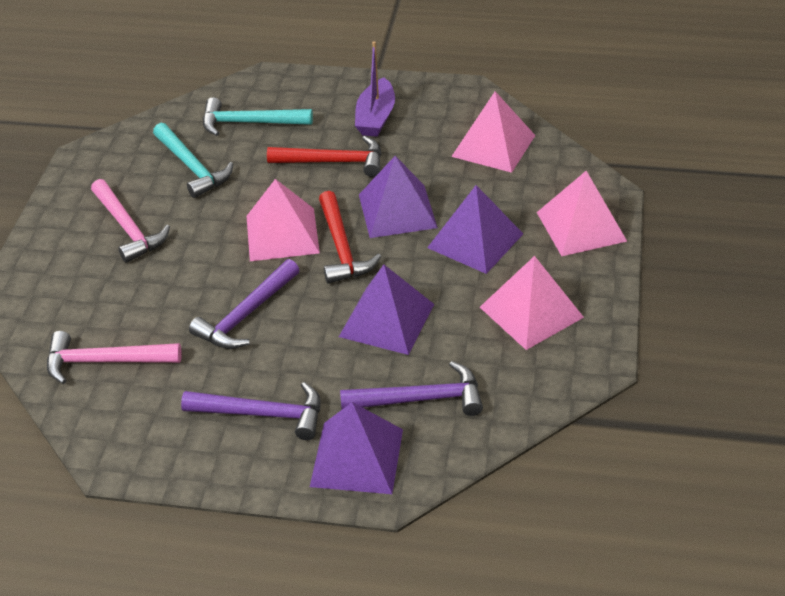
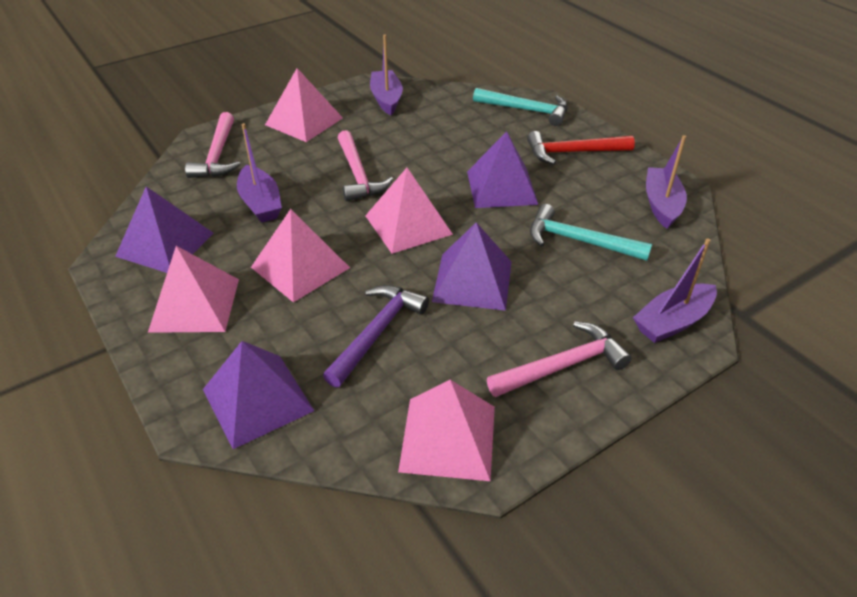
pink hammer: [47,331,182,384] [91,179,170,263] = 2 -> [185,112,240,178] [338,130,393,202] [487,322,632,397] = 3
pink pyramid: [246,179,320,261] [451,91,536,173] [480,256,584,350] [537,171,627,256] = 4 -> [148,246,239,333] [251,209,350,303] [265,68,343,142] [365,168,453,254] [398,380,495,481] = 5
purple boat: [355,41,395,137] = 1 -> [237,123,282,223] [370,34,403,115] [633,238,717,343] [646,135,687,229] = 4
purple hammer: [181,382,320,440] [189,259,300,349] [340,361,483,416] = 3 -> [323,285,429,388] = 1
red hammer: [267,136,381,177] [319,191,381,284] = 2 -> [527,131,635,164] = 1

